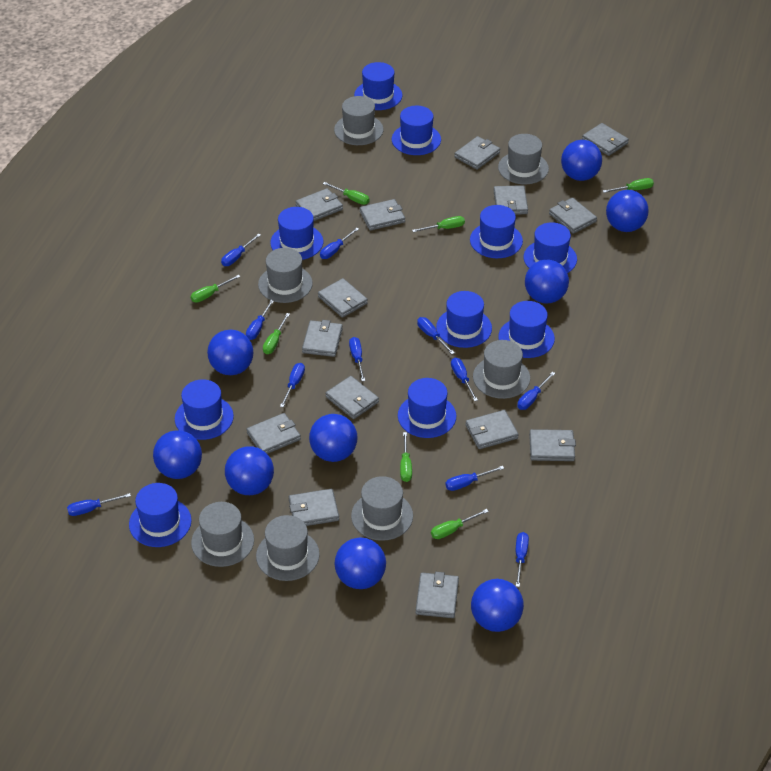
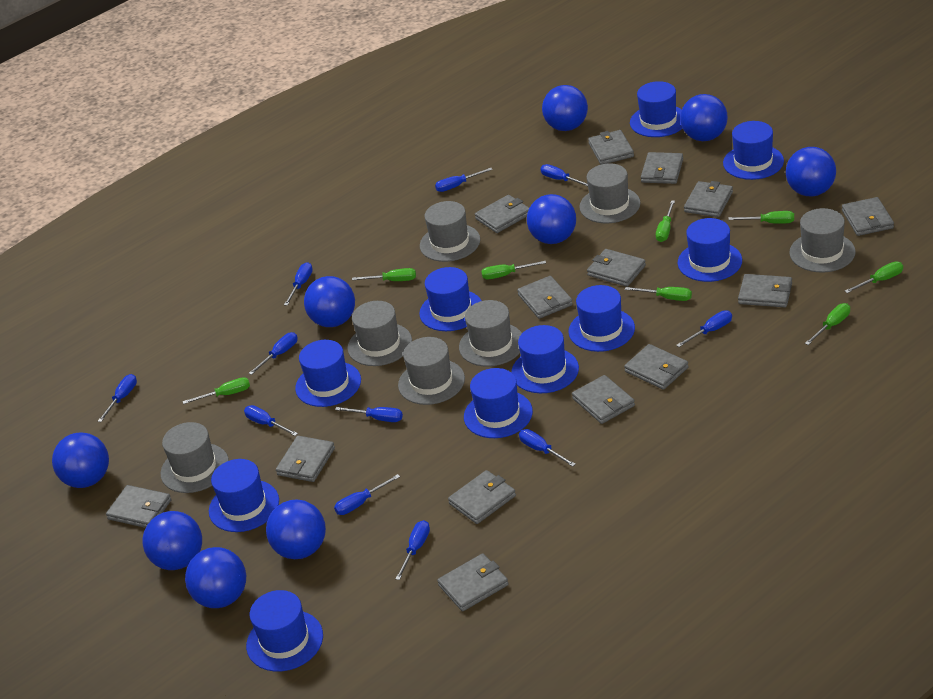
green screwdriver: [190,275,240,303] [263,313,290,354] [323,182,370,205] [400,432,412,482] [412,216,465,232] [431,509,489,539] [603,178,654,193] = 7 -> [183,377,250,404] [352,268,416,281] [481,261,546,280] [625,287,692,301] [656,200,675,242] [728,211,794,224] [805,303,850,345] [845,262,903,293] = 8

